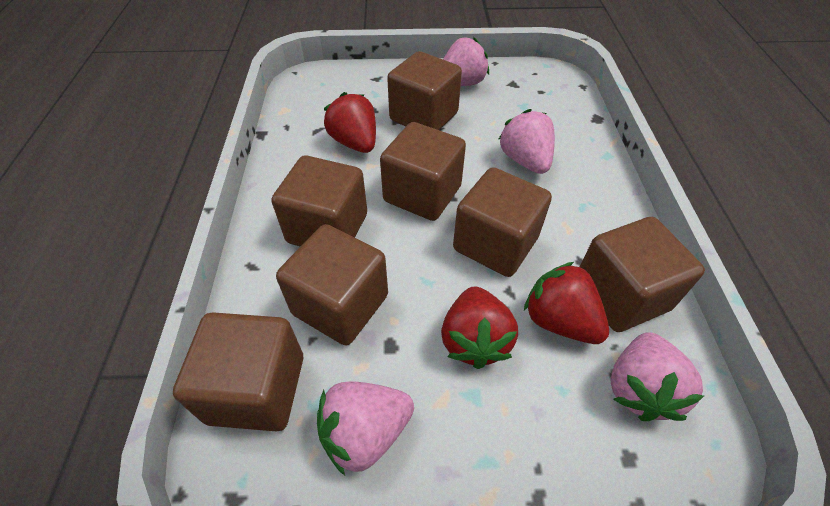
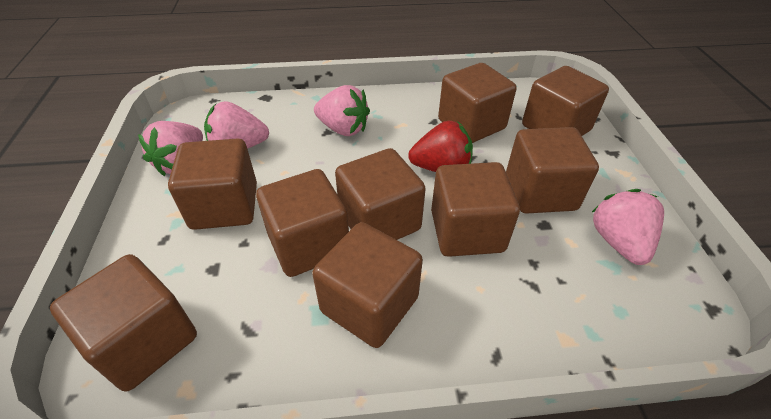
brown cube: [173,312,304,431] [272,156,367,247] [276,224,388,346] [380,122,466,221] [387,51,462,130] [453,167,552,277] [580,217,705,332] = 7 -> [50,254,197,392] [168,138,257,230] [256,169,349,277] [312,222,423,348] [335,148,426,240] [431,162,520,257] [438,63,517,143] [506,127,599,214] [522,66,609,136] = 9
red strawberry: [324,92,376,153] [441,286,518,369] [524,262,609,344] = 3 -> [408,121,473,172] = 1

